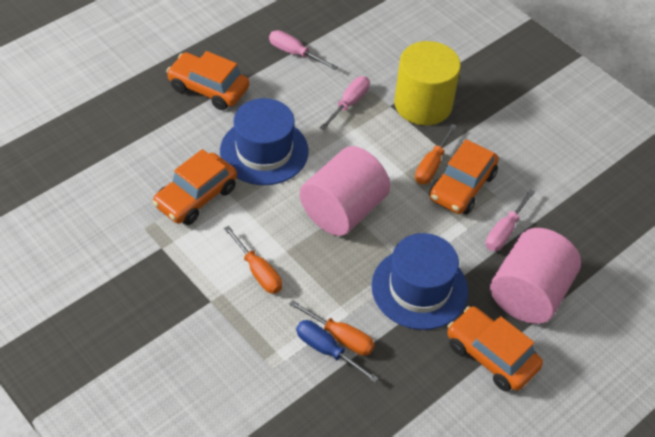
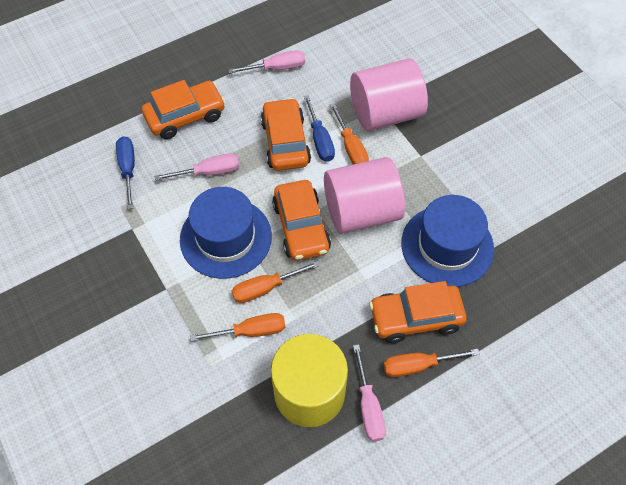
blue screwdriver: [296,320,379,383] = 1 -> [116,136,135,209] [304,95,335,162] = 2
orange screwdriver: [224,226,282,294] [289,300,375,356] [415,124,457,184] = 3 -> [190,313,285,341] [232,261,320,303] [330,103,369,164] [384,349,480,377] = 4

